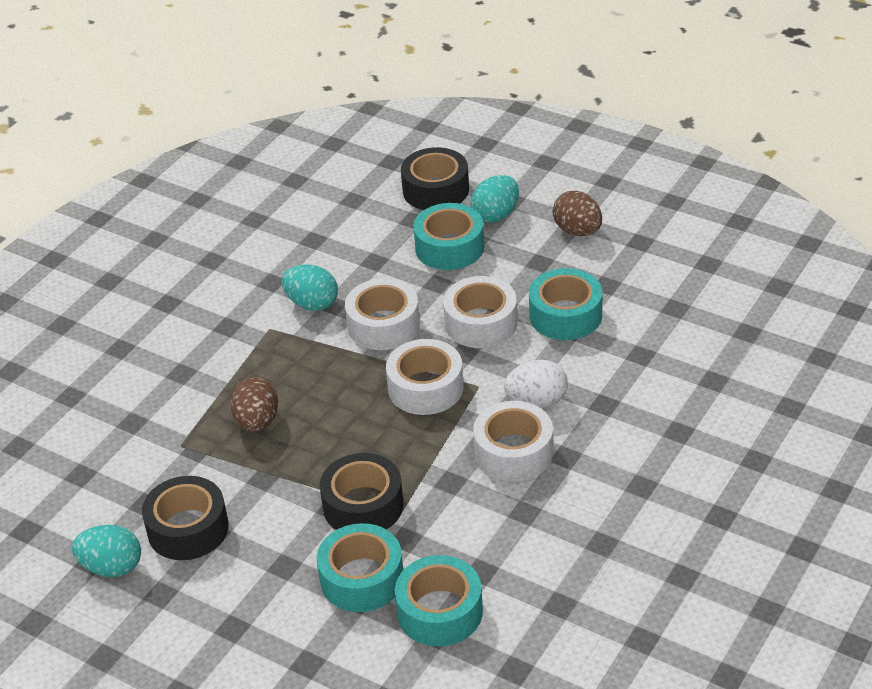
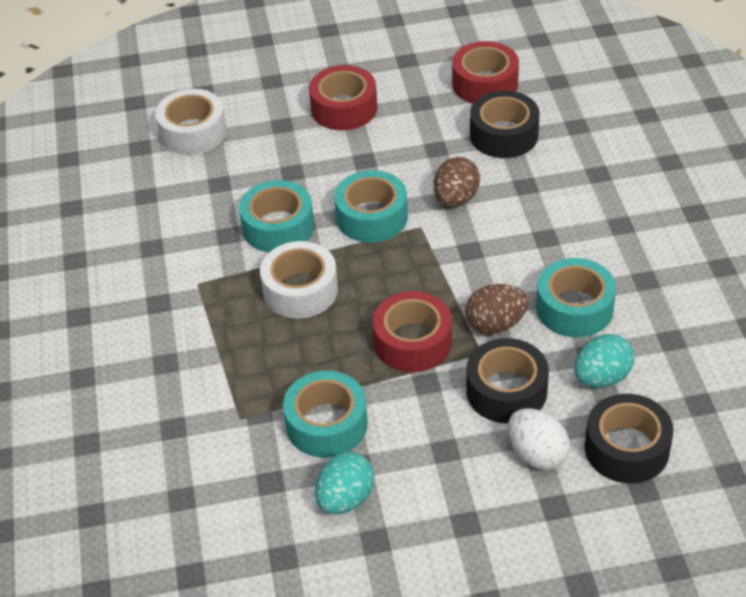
red tape: none = 0 -> [309,65,377,131] [373,291,452,372] [452,41,519,104] = 3
turquoise egg: [72,525,141,577] [282,265,338,311] [470,175,519,223] = 3 -> [315,452,374,515] [574,334,634,388] = 2
white tape: [345,278,420,350] [386,339,464,415] [443,276,517,348] [473,401,553,481] = 4 -> [155,89,227,155] [260,241,338,319] = 2

